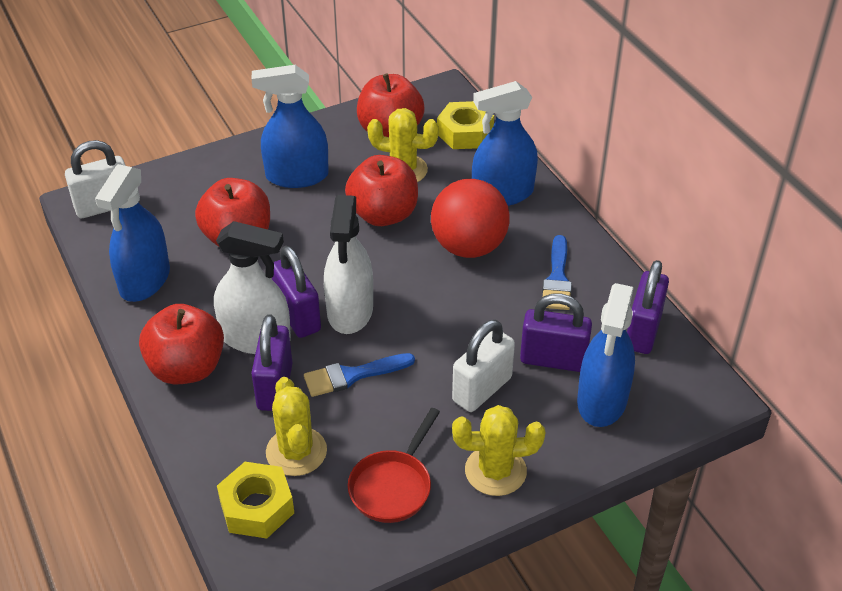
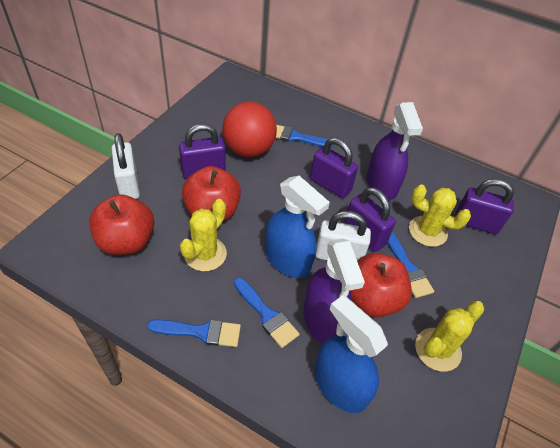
blue brush: [304,353,415,397] [542,235,572,310] = 2 -> [147,320,241,347] [234,277,300,348] [276,125,334,148] [387,232,434,298] = 4
blue spray bottle: [95,164,170,302] [251,65,329,188] [472,81,538,206] [577,283,635,427] = 4 -> [265,176,330,278] [314,295,388,413] = 2
purple spray bottle: none = 0 -> [303,238,365,343] [367,102,423,200] = 2
red apple: [139,304,224,384] [195,178,270,246] [345,155,418,226] [357,74,425,137] = 4 -> [89,194,154,255] [182,166,241,221] [350,253,412,317] = 3
red pan: [348,408,440,523] = 1 -> none = 0
white spray bottle: [214,221,291,354] [324,195,373,334] = 2 -> none = 0
yellow nut: [217,462,294,539] [437,101,494,149] = 2 -> none = 0

